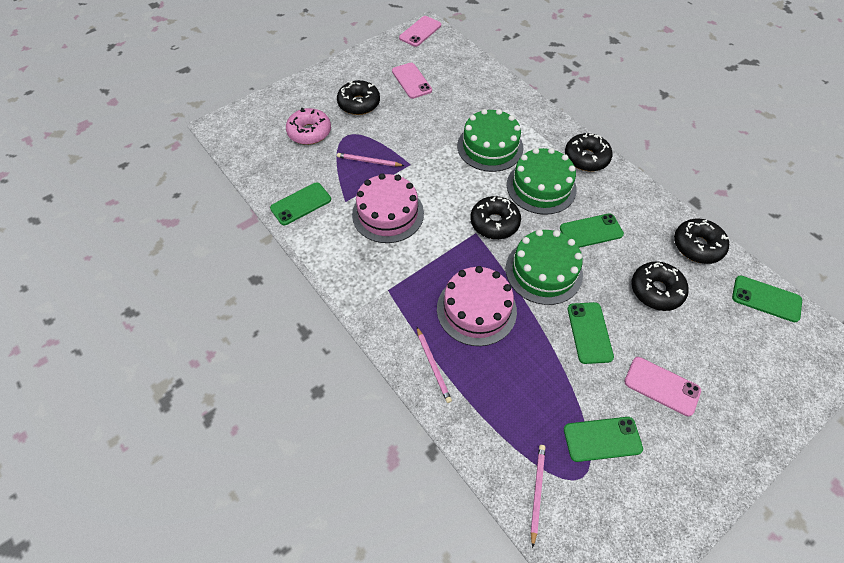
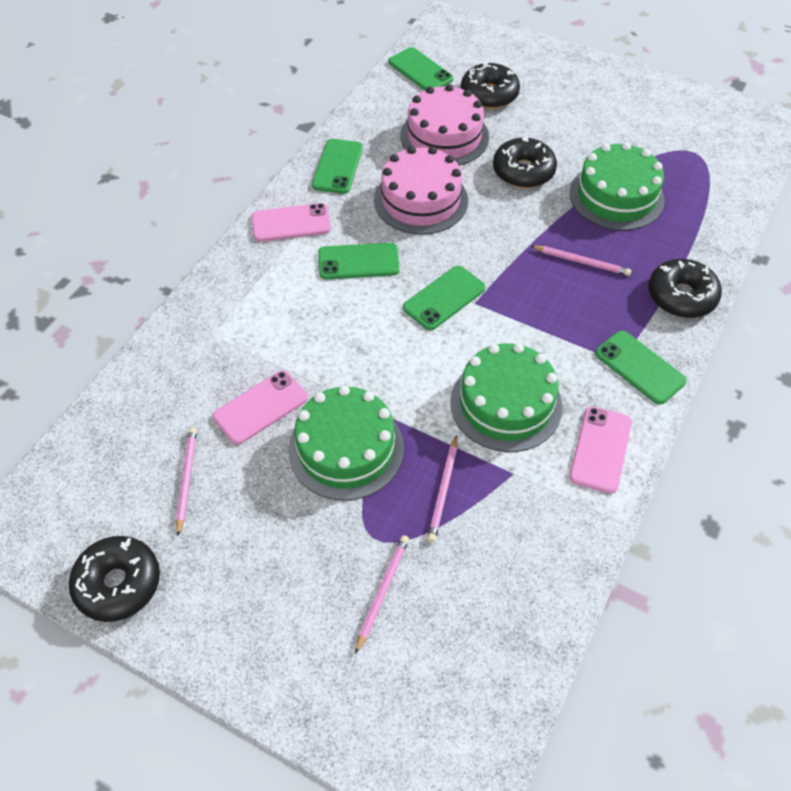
black donut: [337,80,380,115] [470,196,521,239] [565,133,613,171] [631,261,689,311] [674,219,729,264] = 5 -> [69,536,160,622] [461,62,520,109] [493,135,557,188] [648,259,722,318] = 4
pink donut: [286,108,331,145] = 1 -> none = 0
pink pencil: [337,153,404,167] [417,327,452,403] [531,445,546,548] = 3 -> [176,427,197,536] [355,535,409,654] [427,435,457,542] [531,246,631,276] = 4

